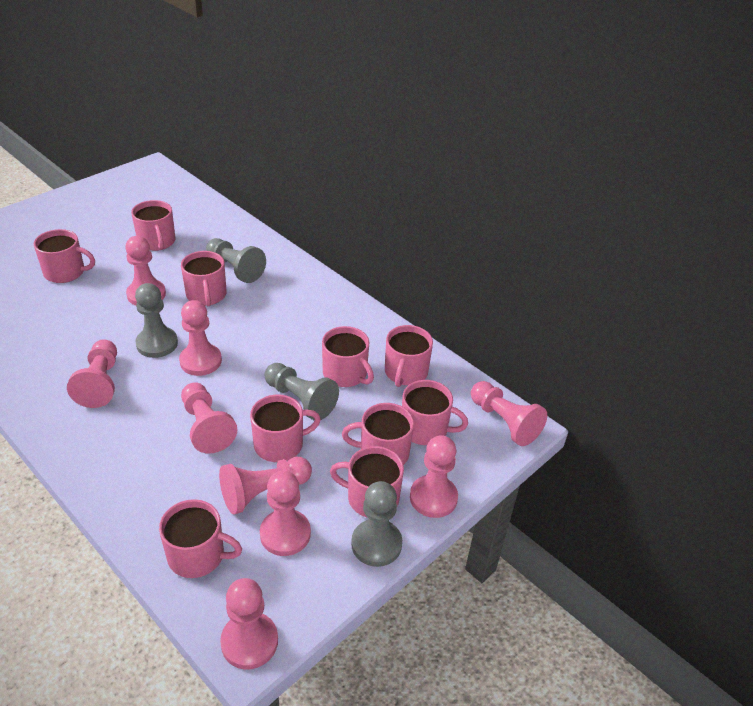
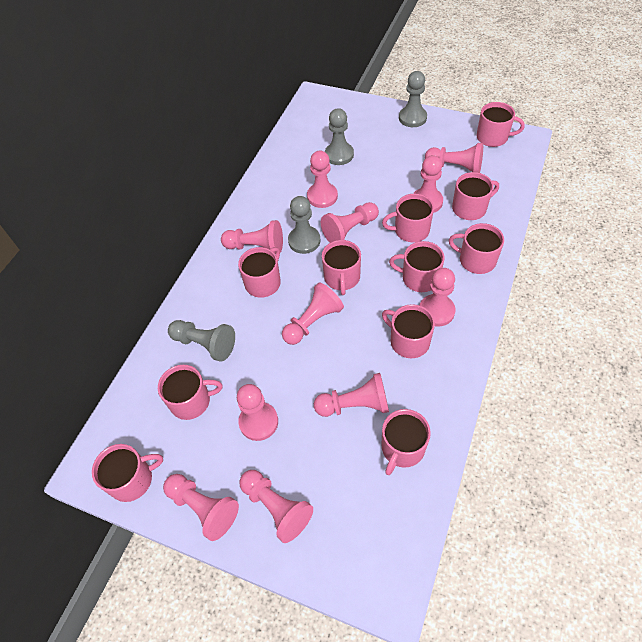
pink mug: [34,229,95,283] [131,200,176,251] [159,499,242,578] [181,251,226,306] [250,395,321,462] [322,326,374,387] [330,446,404,518] [342,403,414,465] [385,325,433,387] [402,380,468,445] = 10 -> [92,444,163,502] [158,365,223,420] [238,247,281,298] [322,240,361,295] [382,194,434,242] [382,304,435,358] [382,409,431,475] [389,241,445,292] [449,223,504,274] [452,172,499,220] [477,102,525,147] = 11
pink pawn: [67,340,117,408] [125,236,166,305] [179,300,222,376] [181,382,238,454] [219,457,312,515] [220,578,278,670] [260,471,311,556] [410,435,458,518] [471,381,547,446] = 9 -> [163,474,239,541] [221,220,283,253] [237,384,278,441] [239,470,313,543] [282,283,344,345] [307,151,338,208] [314,373,389,417] [321,202,379,243] [413,155,443,213] [419,268,456,327] [425,143,483,173] = 11

